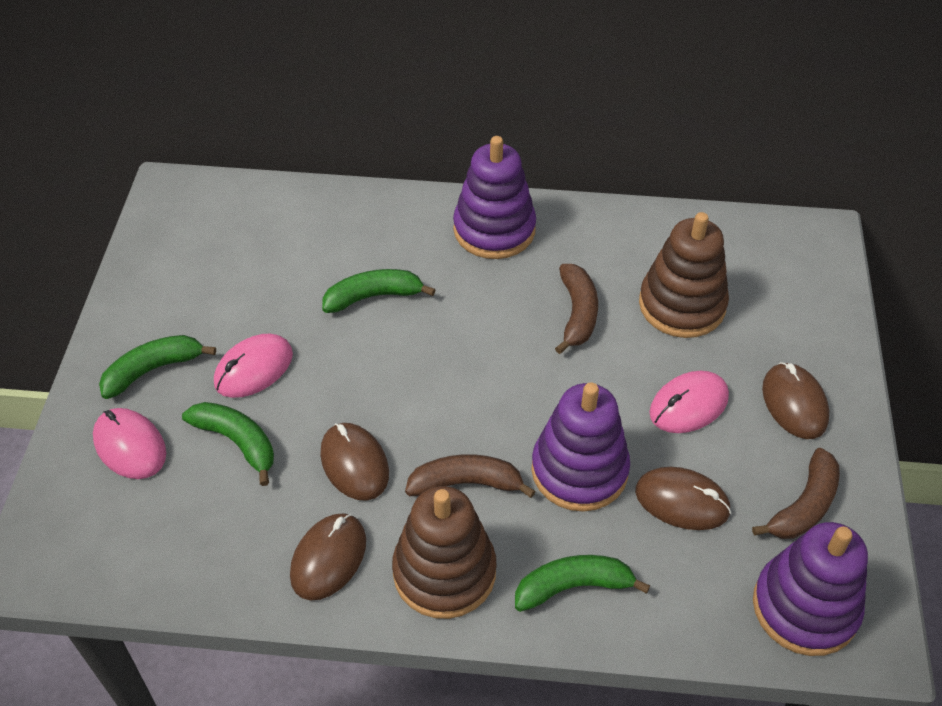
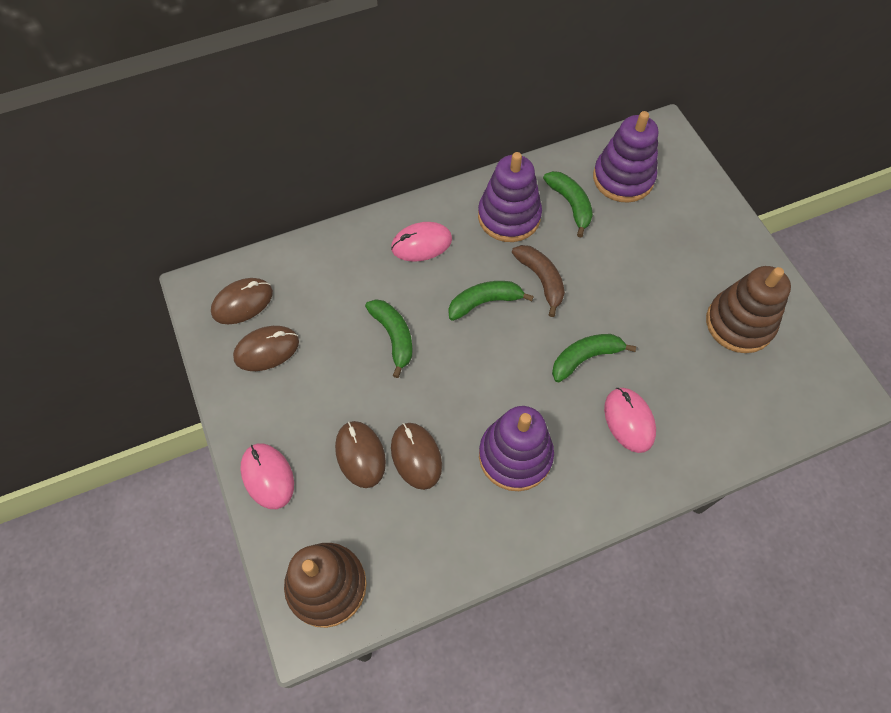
brown banana: [405,454,536,498] [555,264,598,354] [752,448,840,539] = 3 -> [512,245,565,317] = 1

